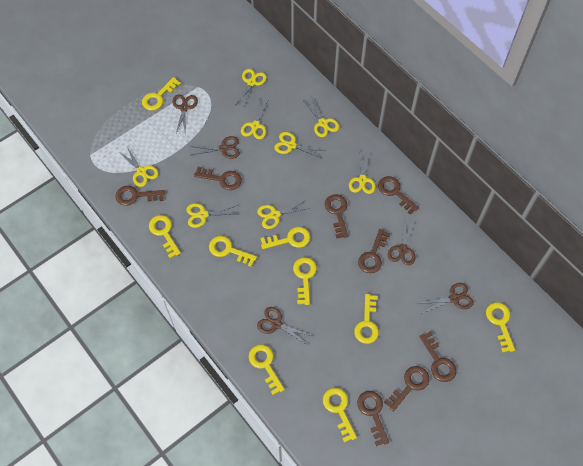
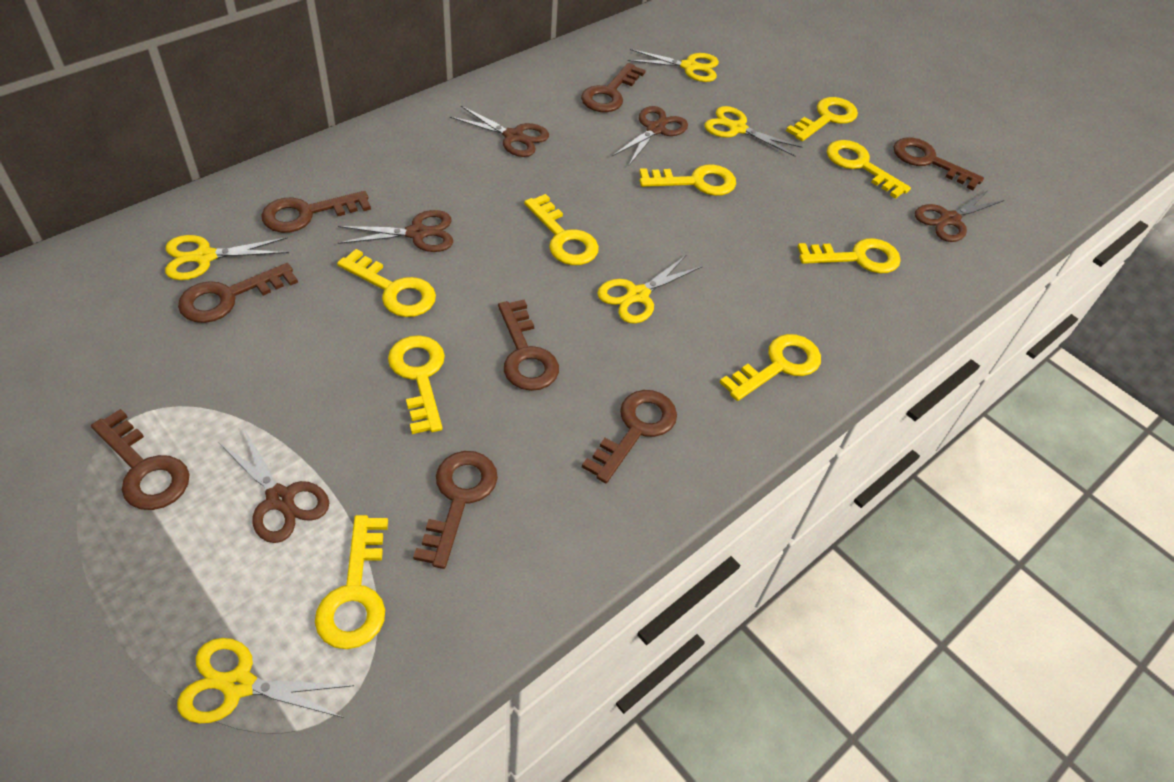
yellow scissors: [118,147,159,187] [186,203,238,228] [236,69,267,107] [241,99,269,139] [257,200,310,229] [274,132,325,158] [304,96,339,137] [349,151,376,194] = 8 -> [165,235,289,280] [177,638,354,723] [597,255,703,324] [627,49,719,82] [705,106,802,156] = 5

